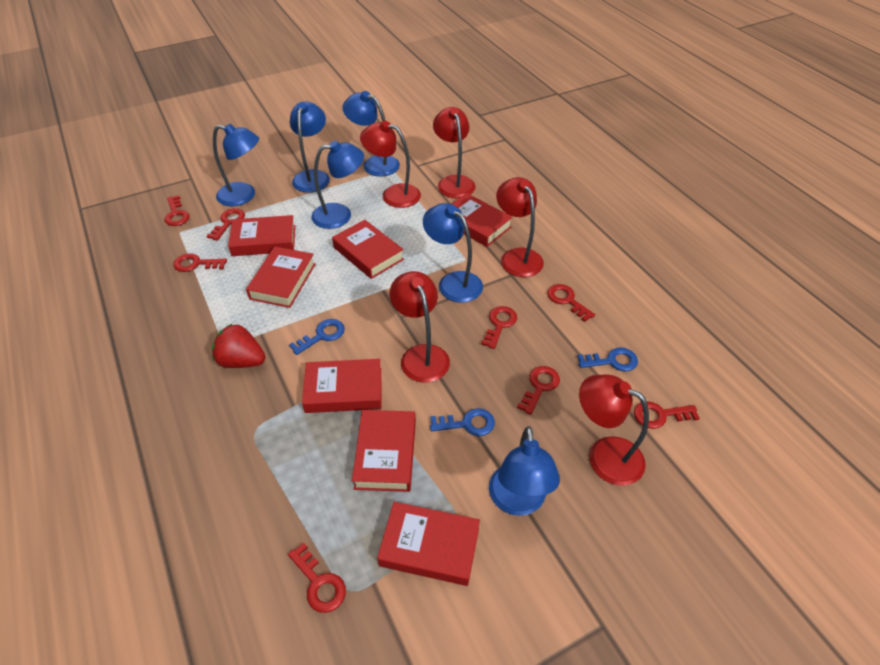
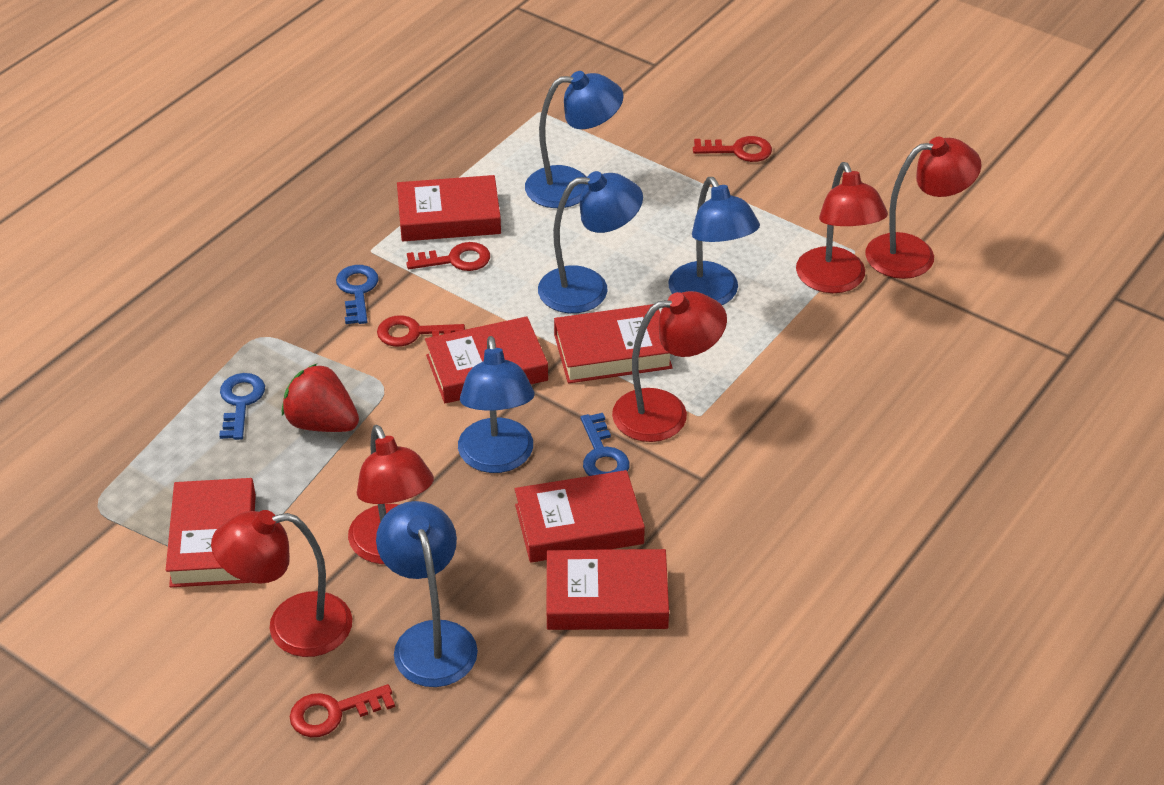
blue lamp: [213,124,259,206] [290,101,330,193] [311,141,364,229] [342,91,400,177] [423,203,483,303] [489,426,560,516] = 6 -> [376,501,478,687] [458,336,534,473] [525,71,624,208] [538,171,643,313] [668,177,760,305] = 5
red book: [228,215,295,256] [246,246,316,308] [302,359,381,413] [332,220,404,279] [352,410,416,492] [377,502,480,586] [452,193,513,247] = 7 -> [166,478,256,588] [397,175,501,241] [425,316,548,403] [515,470,645,563] [547,549,669,630] [554,304,673,383] = 6
red key: [164,195,190,226] [173,253,227,272] [207,208,245,241] [288,543,346,613] [481,306,517,349] [517,366,560,415] [547,284,595,322] [634,401,700,429] = 8 -> [290,684,395,738] [377,315,465,347] [406,242,490,271] [693,136,772,162] = 4

